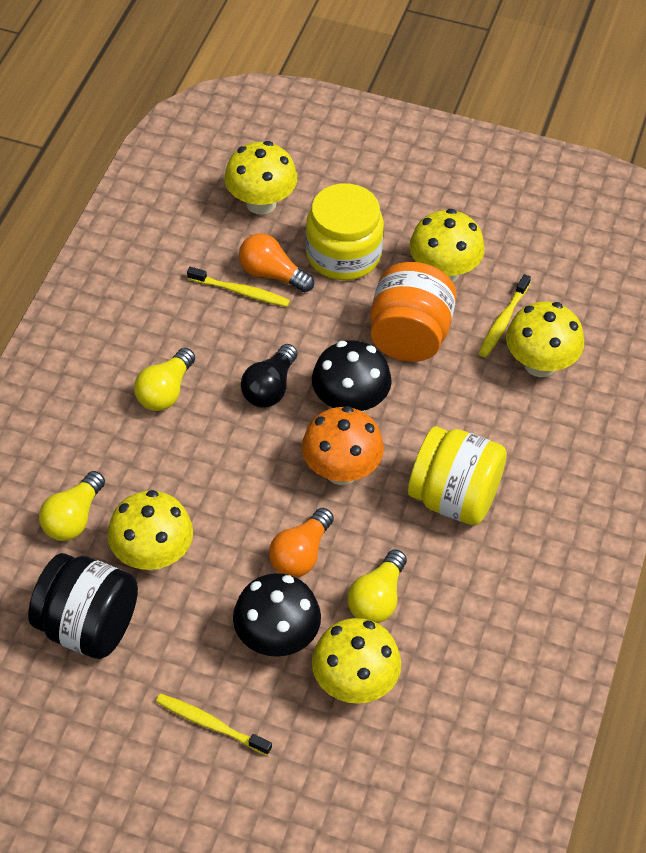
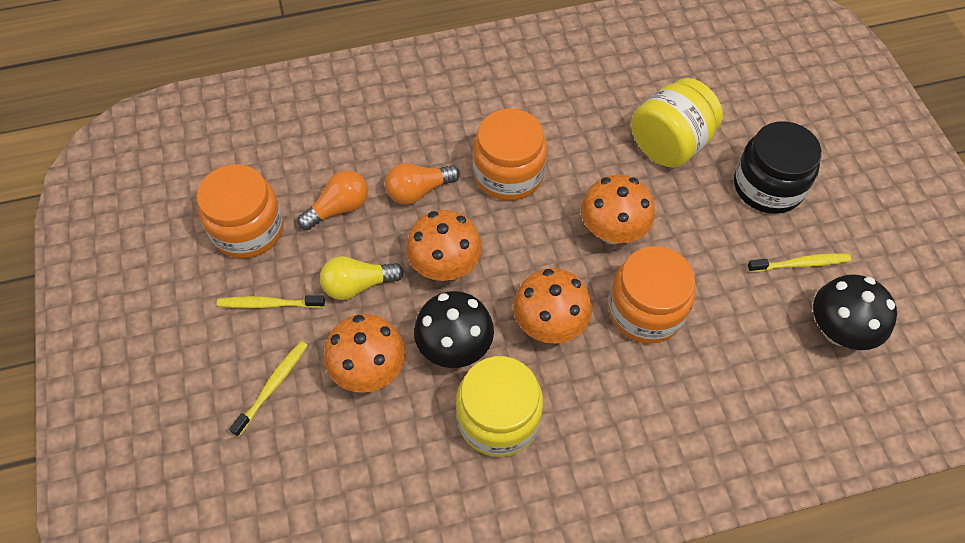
black light bulb: [241,344,298,407] = 1 -> none = 0
orange jar: [370,262,457,362] = 1 -> [197,164,284,258] [473,109,547,201] [608,246,695,343] = 3
orange mushroom: [302,406,384,485] = 1 -> [324,314,406,393] [406,210,482,281] [513,268,592,344] [581,175,655,244] = 4
yellow light bulb: [39,471,105,541] [134,348,195,411] [347,549,407,623] = 3 -> [320,256,404,300] = 1
yellow mushroom: [108,490,193,571] [224,141,297,215] [312,618,401,704] [409,209,485,282] [506,301,584,377] = 5 -> none = 0

